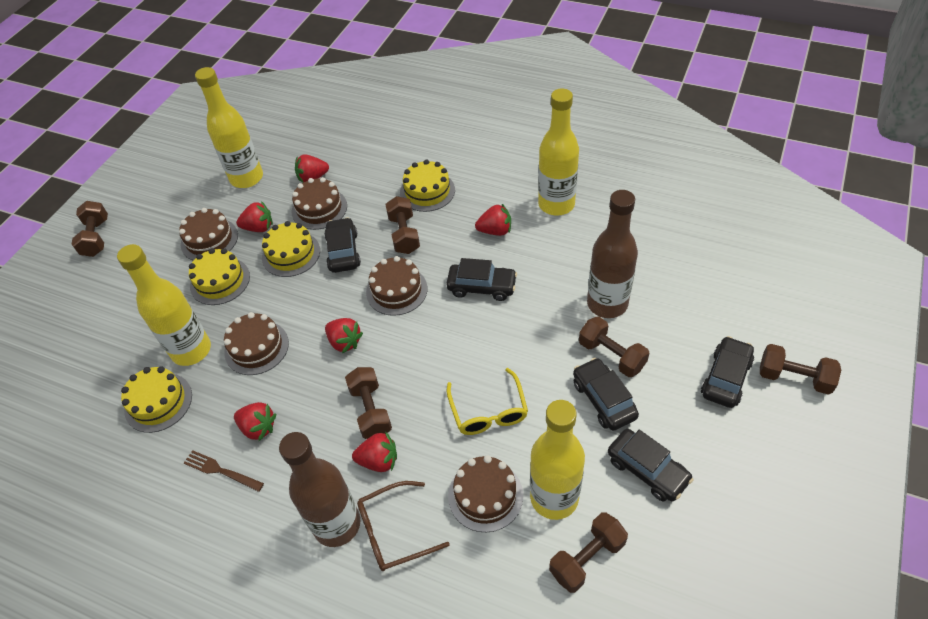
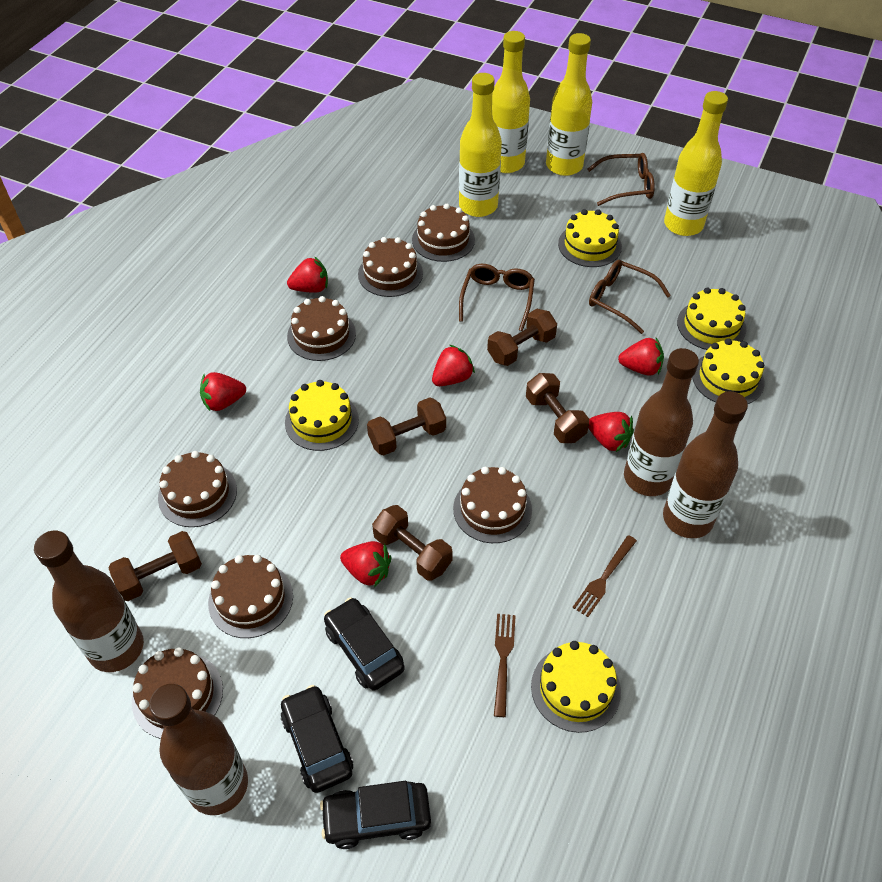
black car: [324,217,361,273] [446,258,517,301] [573,358,639,431] [608,429,693,501] [701,336,754,408] = 5 -> [281,685,353,793] [320,781,431,849] [324,597,404,691] = 3
brown bottle: [279,432,360,547] [587,190,638,318] = 2 -> [34,530,144,672] [149,684,248,815] [624,348,699,496] [663,391,748,538] = 4
brown cake: [179,208,238,261] [224,312,289,375] [292,177,347,230] [366,256,427,316] [448,455,523,532] = 5 -> [132,647,223,739] [158,451,237,527] [208,555,293,638] [287,296,356,361] [358,237,423,297] [412,204,475,262] [453,467,532,543] = 7
brown dumbbell: [72,201,108,257] [345,367,392,439] [385,196,420,254] [549,512,628,593] [579,317,649,377] [760,344,841,395] = 6 -> [108,531,202,601] [367,397,446,455] [372,505,453,581] [487,309,557,366] [526,373,590,443] = 5
brown fork: [184,450,264,492] = 1 -> [494,614,516,717] [572,535,637,617] = 2
brown glasses: [357,481,450,571] = 1 -> [459,264,535,331] [588,153,655,206] [589,260,671,334] = 3
yellow cake: [121,367,192,433] [189,248,250,305] [262,221,320,277] [400,160,455,212] = 4 -> [285,380,359,451] [531,641,621,733] [558,209,622,267] [677,288,746,350] [692,338,765,404] = 5
yellow glasses: [447,368,528,435] = 1 -> none = 0

